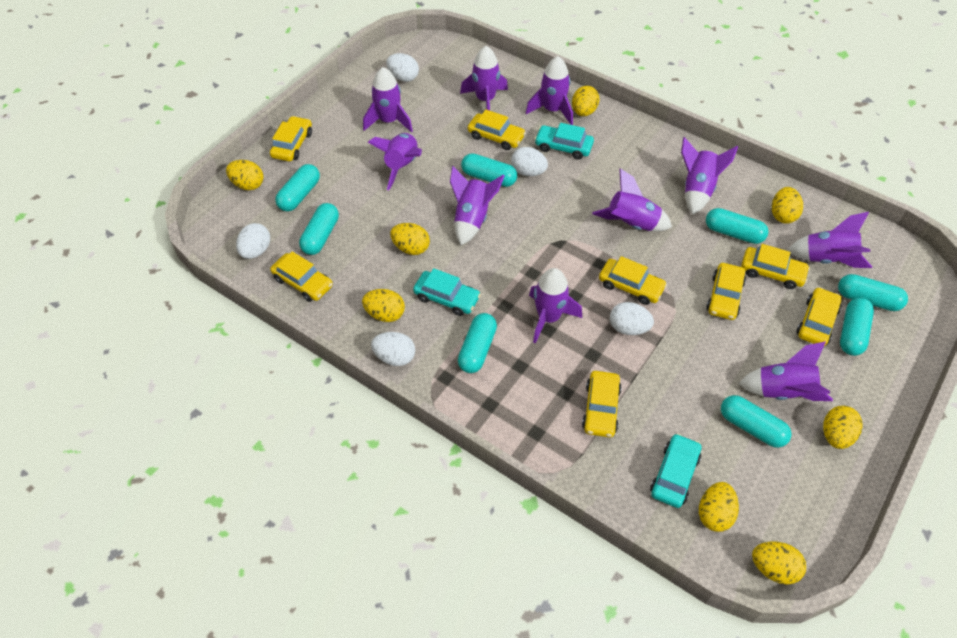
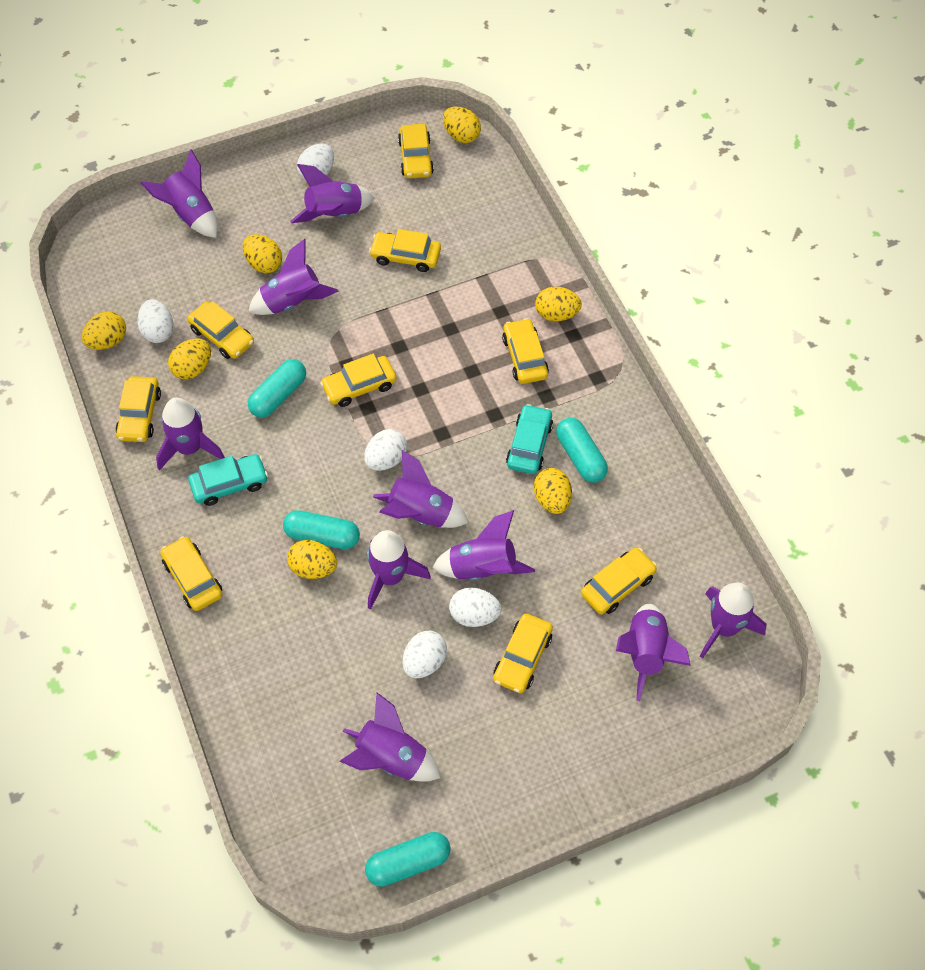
turquoise capsule: [275,164,320,211] [299,203,339,255] [458,313,497,373] [461,153,517,187] [706,208,768,244] [721,395,791,448] [838,274,908,311] [840,298,874,356] = 8 -> [248,359,306,418] [283,510,360,549] [365,832,451,887] [556,418,608,483] = 4
turquoise car: [413,268,481,316] [535,123,594,160] [650,434,702,508] = 3 -> [188,454,268,506] [506,404,553,474] = 2
yellow car: [270,116,312,161] [270,252,333,302] [468,110,526,150] [582,371,622,438] [599,256,667,305] [706,263,746,320] [741,244,810,289] [796,287,842,346] = 8 -> [115,376,161,442] [160,536,222,611] [187,301,254,359] [320,354,397,407] [369,229,441,272] [398,124,434,178] [493,613,553,693] [502,318,549,384] [581,547,657,614] = 9
yellow egg: [226,160,264,190] [362,289,405,322] [390,223,430,255] [572,86,599,116] [699,482,739,532] [752,541,806,585] [772,187,803,224] [823,406,863,449] = 8 -> [82,312,126,350] [168,338,211,380] [243,234,282,273] [287,540,337,579] [443,107,481,143] [534,468,572,514] [535,287,582,321] = 7

